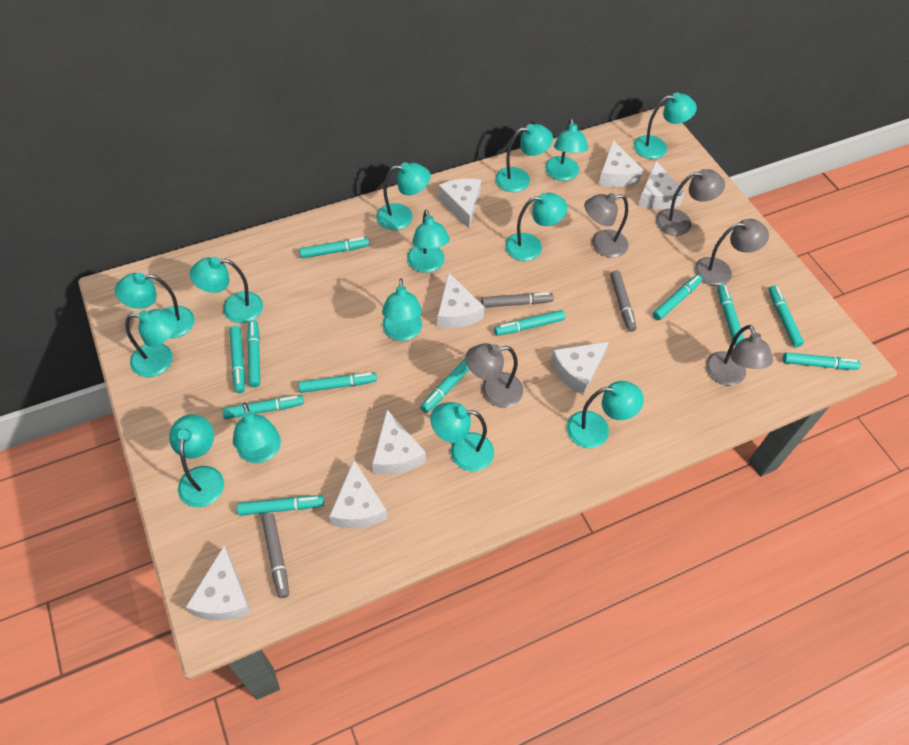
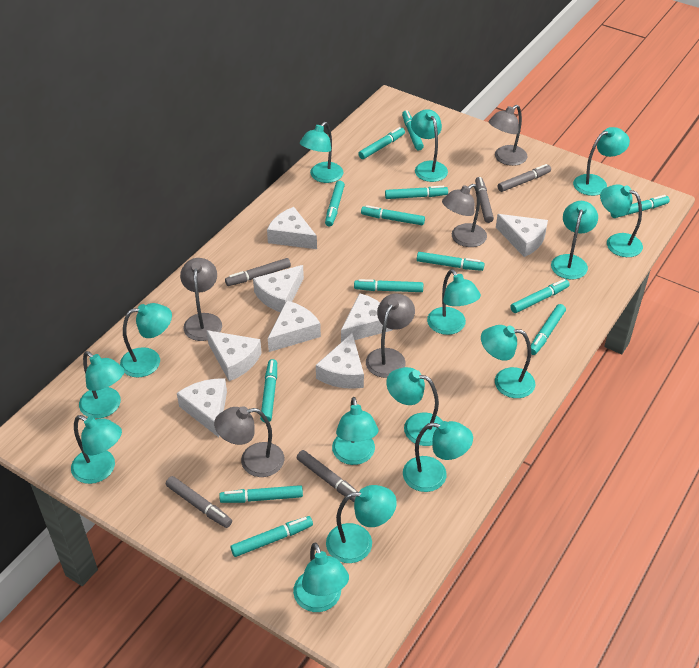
grey marker: [262,513,289,598] [482,292,554,307] [610,270,637,332] = 3 -> [166,476,232,528] [225,258,291,286] [297,450,358,502] [475,177,494,223] [498,164,551,192] = 5
turquoise lamp: [115,273,195,338] [125,309,177,377] [169,414,224,507] [190,257,263,323] [233,402,281,463] [376,162,430,230] [382,279,422,341] [407,210,450,273] [430,402,494,471] [495,124,553,192] [505,193,568,261] [545,118,588,181] [567,381,644,448] [634,92,697,159] = 14 -> [71,415,122,484] [79,351,124,419] [120,303,172,378] [293,543,349,612] [300,122,343,183] [326,485,397,563] [332,397,379,465] [386,367,443,446] [403,421,473,492] [411,109,448,182] [427,269,481,335] [481,325,536,398] [551,201,598,280] [573,127,630,196] [600,184,643,257] = 15
turquoise marker: [222,395,304,419] [230,326,245,393] [237,495,324,516] [247,320,260,387] [298,372,377,393] [299,237,369,258] [420,359,470,413] [494,310,565,336] [653,275,702,320] [718,284,744,346] [768,285,804,347] [783,352,861,370] = 12 -> [219,485,303,503] [231,516,313,557] [260,359,277,422] [325,181,345,227] [354,279,423,292] [358,127,405,159] [361,205,425,225] [385,186,448,199] [402,110,424,150] [417,252,484,271] [510,279,570,313] [531,304,566,355] [611,195,670,218] = 13

